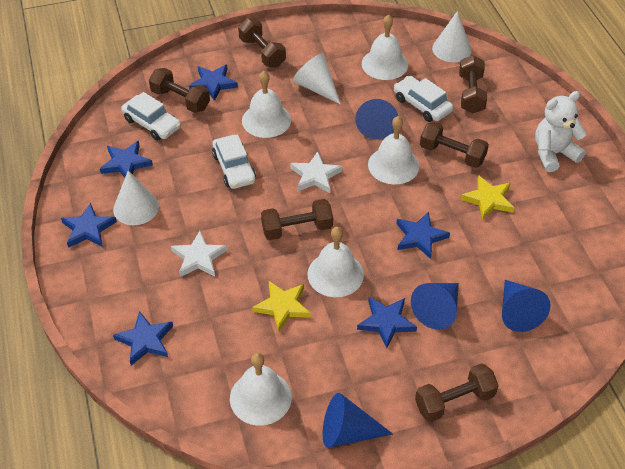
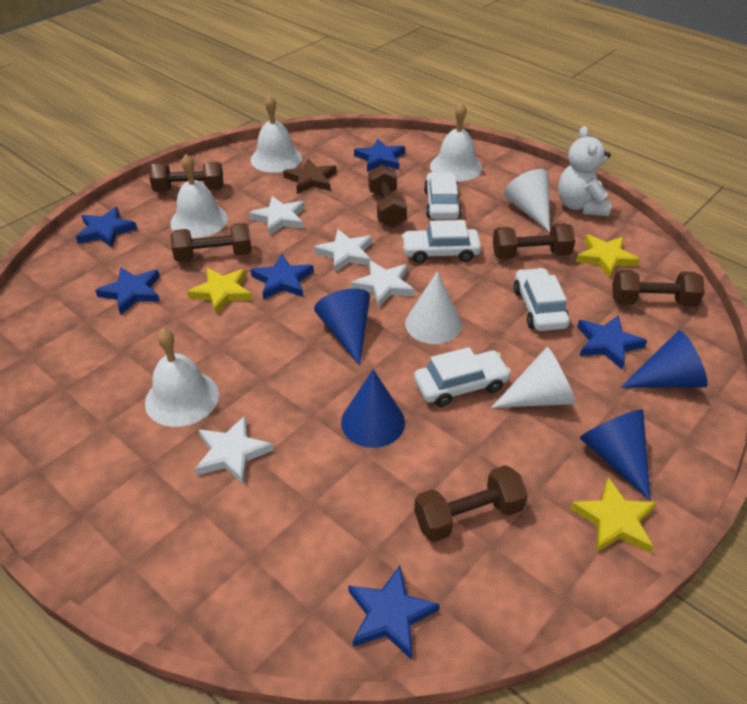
brown star: none = 0 -> [283,159,337,194] = 1
white bell: [230,352,292,426] [242,71,291,138] [307,227,364,297] [362,14,408,80] [368,116,419,184] = 5 -> [145,328,219,427] [170,154,228,238] [250,95,302,173] [430,103,482,181] = 4
white car: [121,92,181,141] [212,134,256,189] [394,76,453,122] = 3 -> [401,220,481,263] [414,347,511,407] [424,172,462,219] [513,268,570,331] = 4
white star: [171,231,227,277] [290,151,342,193] = 2 -> [195,416,274,485] [249,196,305,236] [314,229,372,273] [351,260,415,307] = 4
yellow star: [252,281,311,332] [461,175,514,220] = 2 -> [187,268,252,315] [570,477,657,553] [576,234,640,278] = 3

